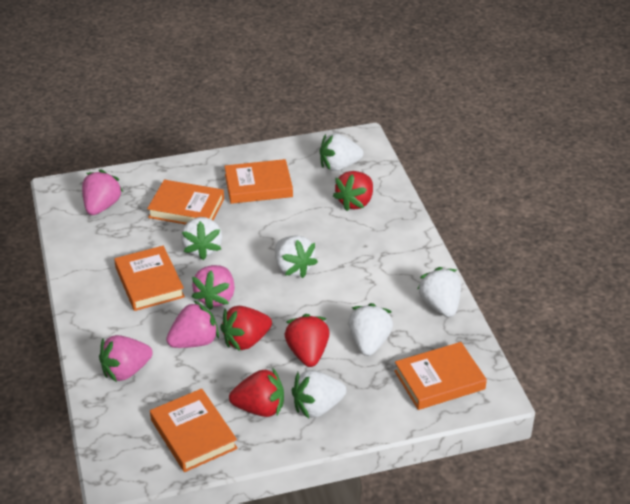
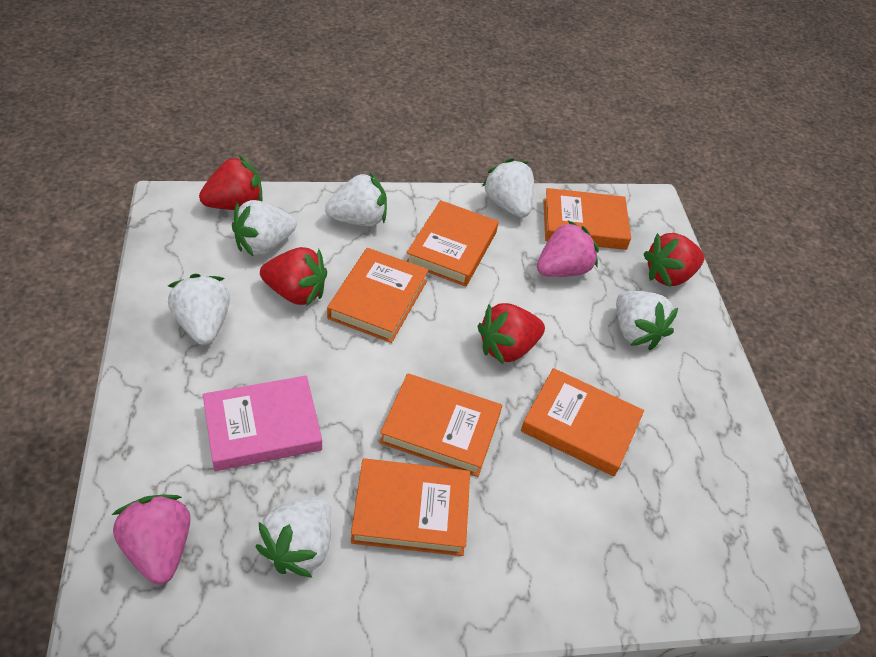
orange book: [114,246,185,311] [147,180,224,225] [150,388,238,472] [224,159,293,204] [394,342,487,410] = 5 -> [327,248,429,343] [351,458,470,556] [380,373,502,477] [407,200,499,287] [521,368,644,476] [543,188,631,250] = 6
pink book: none = 0 -> [203,376,322,471] = 1
pink strawberry: [82,170,123,215] [99,335,153,382] [166,300,219,348] [192,265,235,310] = 4 -> [112,495,191,585] [537,220,599,277] = 2

